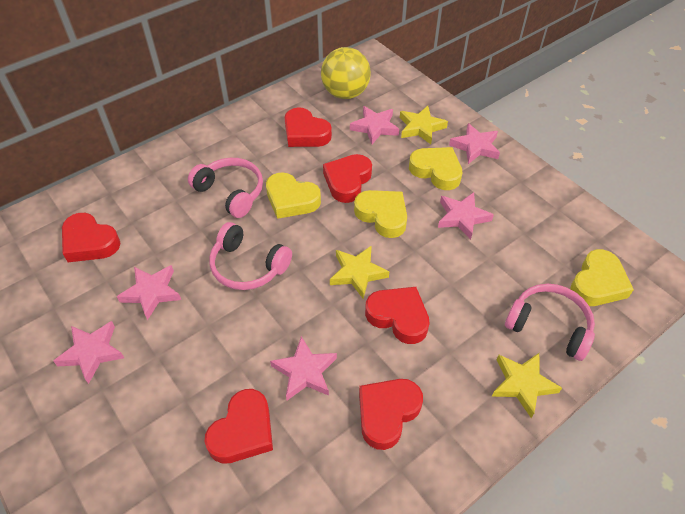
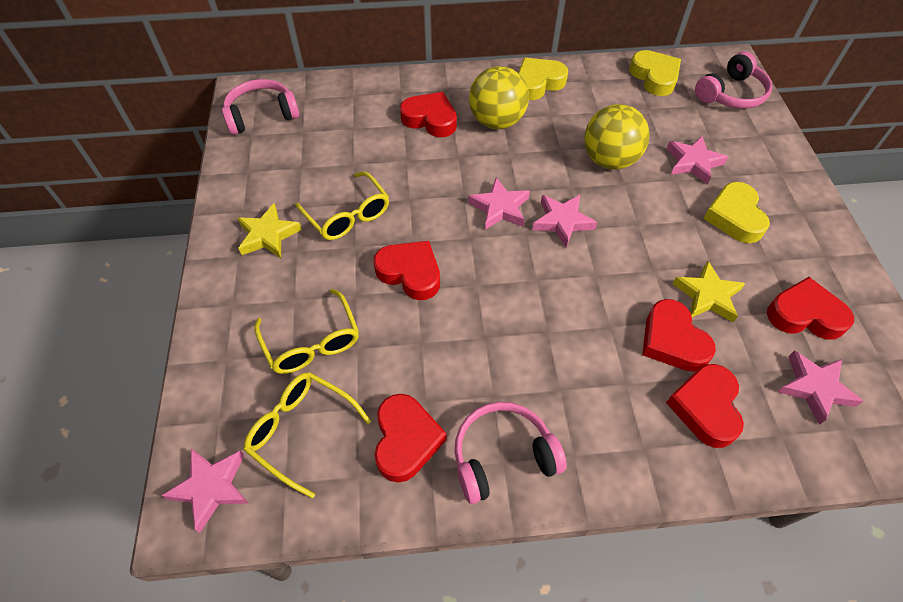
pink star: [53,321,124,384] [117,265,181,320] [270,336,337,400] [350,106,399,144] [438,192,494,240] [449,123,500,164] = 6 -> [161,449,248,533] [468,178,530,230] [532,195,597,247] [666,136,728,185] [778,351,863,425] = 5
yellow ball: [321,47,371,99] = 1 -> [469,66,529,129] [584,104,650,170] = 2
yellow glasses: none = 0 -> [244,372,371,499] [254,289,359,374] [295,172,389,240] = 3
yellow heart: [266,172,321,219] [354,190,407,238] [409,147,462,190] [570,249,634,306] = 4 -> [518,58,568,100] [629,50,681,96] [703,182,770,243] = 3
yellow star: [330,245,390,299] [400,106,448,144] [492,353,562,418] = 3 -> [237,203,302,258] [672,261,745,322] = 2

